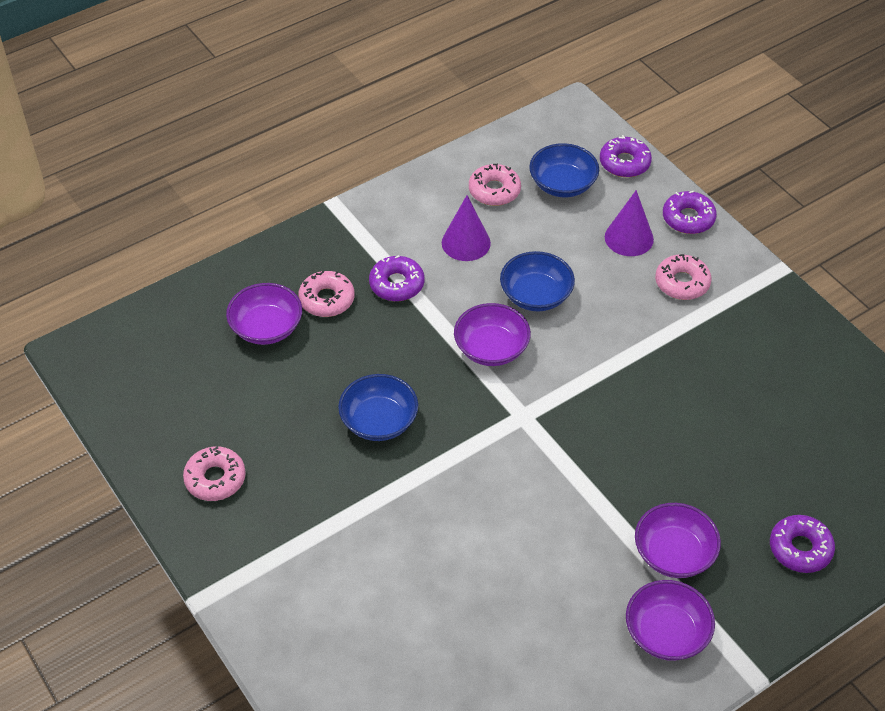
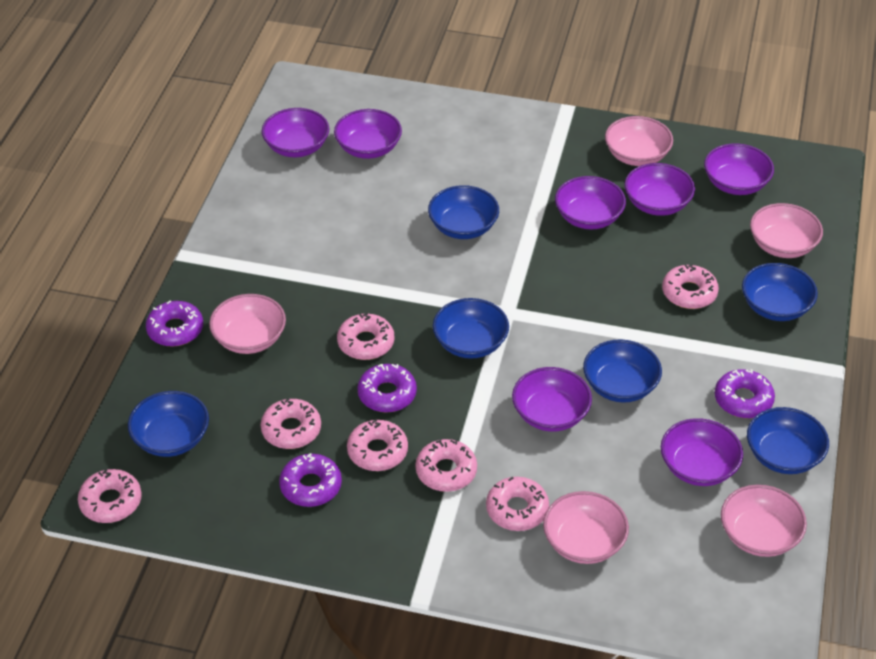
blue bowl: [338,374,418,441] [500,251,575,311] [529,143,599,198] = 3 -> [128,391,209,457] [428,185,499,239] [433,298,509,359] [583,339,662,403] [742,263,818,321] [747,407,829,474] = 6
pink bowl: none = 0 -> [209,294,286,354] [543,491,629,564] [605,116,673,166] [721,485,807,557] [750,203,823,258] = 5
pink donut: [183,446,246,501] [298,271,355,317] [469,164,521,206] [655,254,712,300] = 4 -> [78,469,142,523] [261,398,321,449] [337,313,394,360] [347,419,408,471] [415,439,477,492] [486,477,549,531] [662,264,719,309] = 7
purple bowl: [226,283,302,345] [454,303,531,366] [626,580,715,661] [635,503,721,578] = 4 -> [262,108,330,157] [334,109,402,159] [512,367,592,432] [555,176,626,229] [624,163,695,216] [661,418,743,486] [704,143,774,195] = 7
purple cone: [442,195,491,261] [605,190,654,256] = 2 -> none = 0

